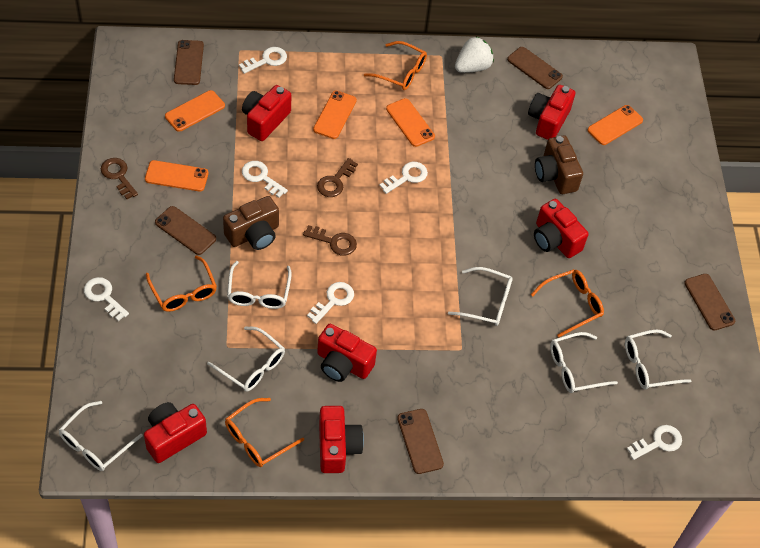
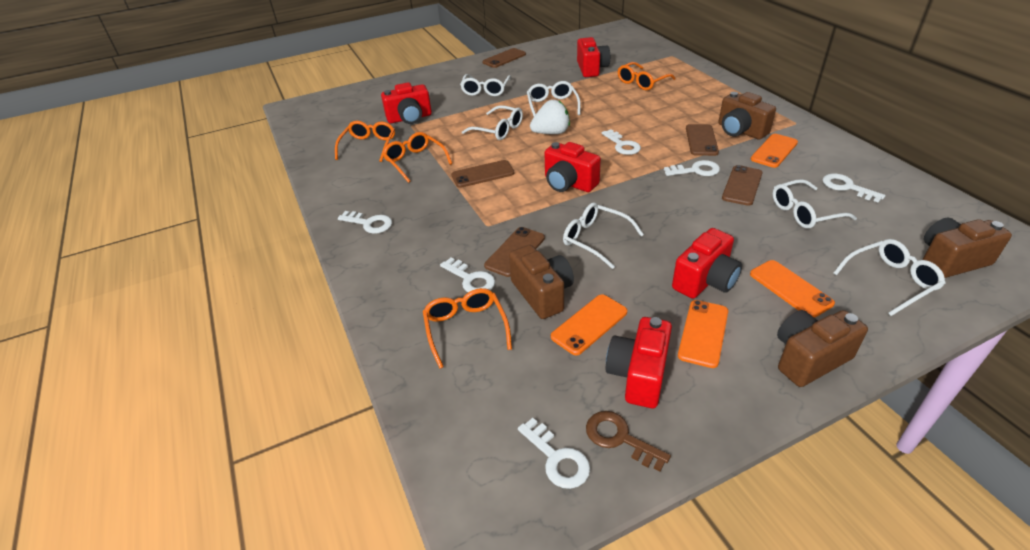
brown camera: [223,196,279,250] [535,135,583,194] = 2 -> [509,245,574,319] [718,92,776,140] [777,310,868,387] [922,218,1012,278] = 4
brown key: [101,158,138,199] [303,225,357,256] [317,158,358,197] = 3 -> [586,411,671,471] = 1
orange phone: [145,160,209,192] [165,90,225,132] [313,91,357,139] [386,98,435,147] [588,105,643,145] = 5 -> [551,294,627,355] [678,300,728,368] [750,260,835,318] [751,134,798,168] = 4
red camera: [144,402,207,463] [242,85,291,141] [317,324,377,382] [319,406,364,473] [528,85,575,140] [534,199,589,258] = 6 -> [381,82,432,124] [545,142,601,192] [577,37,610,77] [606,317,672,408] [672,228,742,299] = 5

